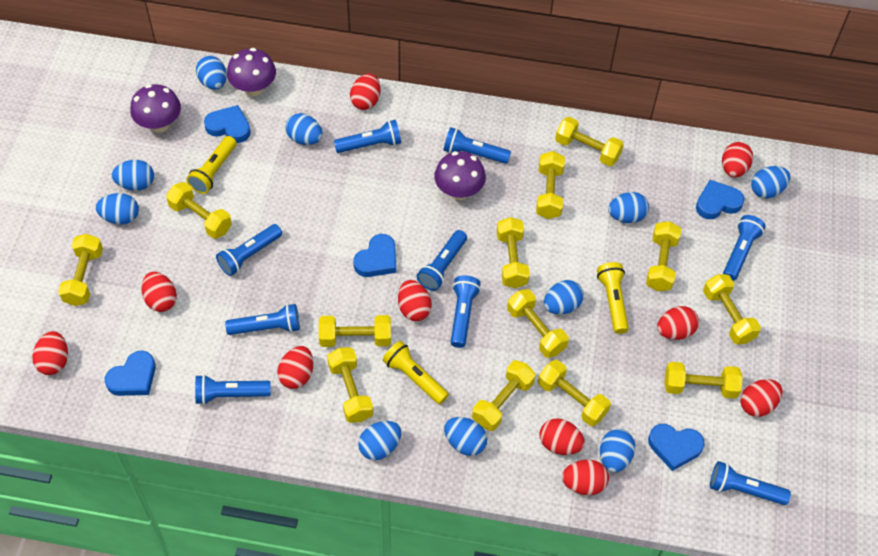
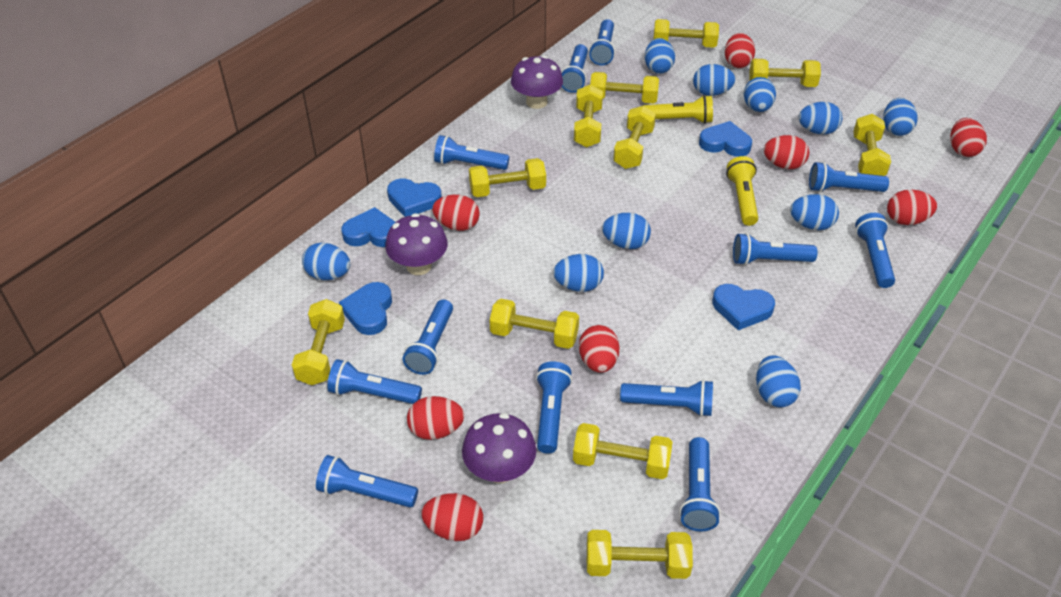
blue flashlight: [195,375,270,405] [216,224,282,276] [225,304,300,335] [334,120,401,153] [417,230,467,291] [443,127,511,164] [451,275,481,348] [710,461,791,505] [723,215,765,281] = 9 -> [316,455,418,507] [327,359,422,404] [402,299,453,375] [434,135,509,170] [536,361,572,454] [561,44,588,93] [589,19,615,65] [620,380,713,417] [679,437,721,531] [733,233,817,265] [809,162,889,192] [855,213,895,288] = 12
red egg: [32,331,68,375] [142,272,177,312] [277,346,313,389] [350,74,381,110] [398,280,432,321] [539,418,585,455] [562,459,609,495] [657,306,699,340] [722,142,753,177] [741,379,783,417] = 10 -> [407,396,464,440] [422,493,483,541] [432,195,480,231] [579,325,620,373] [725,33,755,68] [764,135,809,169] [887,190,937,225] [950,118,987,157] = 8
yellow dumbbell: [58,234,103,306] [166,182,232,239] [319,315,391,347] [327,348,373,423] [472,360,535,431] [497,217,530,288] [507,289,569,358] [536,151,565,219] [538,360,611,426] [555,117,624,166] [646,221,681,291] [665,362,742,399] [703,274,761,344] = 13 -> [292,299,345,385] [469,158,546,197] [490,299,579,349] [573,423,672,479] [574,84,603,147] [587,530,693,579] [590,72,659,104] [613,106,656,169] [653,19,719,48] [749,59,821,87] [853,114,891,176] = 11
yellow flashlight: [186,136,237,194] [383,341,449,404] [597,262,629,334] = 3 -> [643,95,713,124] [726,156,758,226] = 2

